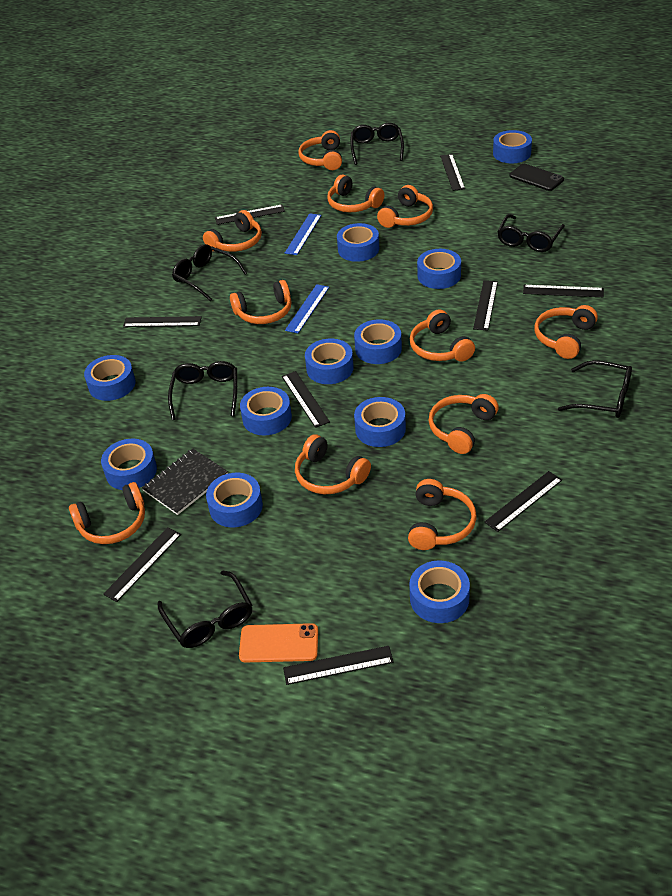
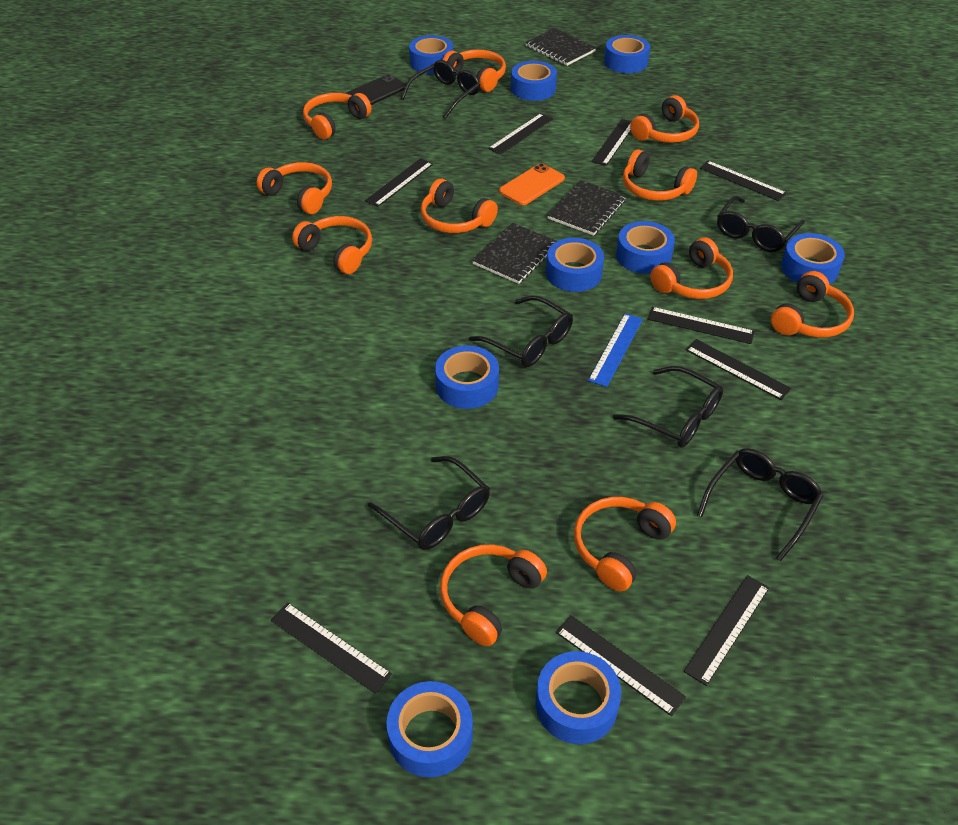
black notebook: [142,449,228,515] = 1 -> [472,223,557,284] [525,28,596,66] [547,180,627,236] = 3
blue ruler: [285,213,322,255] [285,284,329,333] = 2 -> [588,313,643,387] = 1
blue tape: [84,355,136,401] [101,439,157,490] [206,473,263,527] [240,387,292,435] [305,339,354,384] [337,223,379,262] [354,319,402,364] [354,397,406,447] [409,560,470,623] [417,249,461,289] [493,130,532,163] = 11 -> [387,681,473,777] [409,35,453,74] [435,345,499,409] [511,61,557,101] [536,651,621,744] [546,238,604,292] [604,35,650,73] [616,221,675,274] [781,233,845,284] = 9

